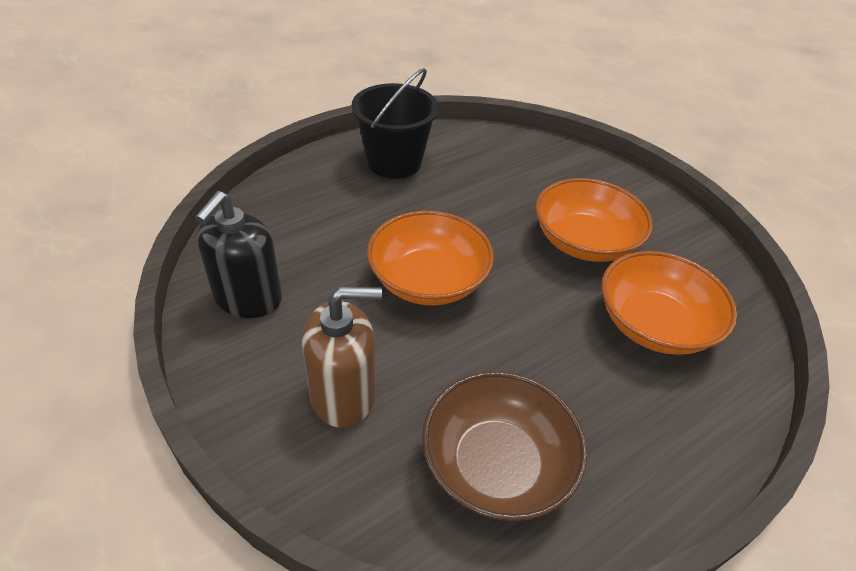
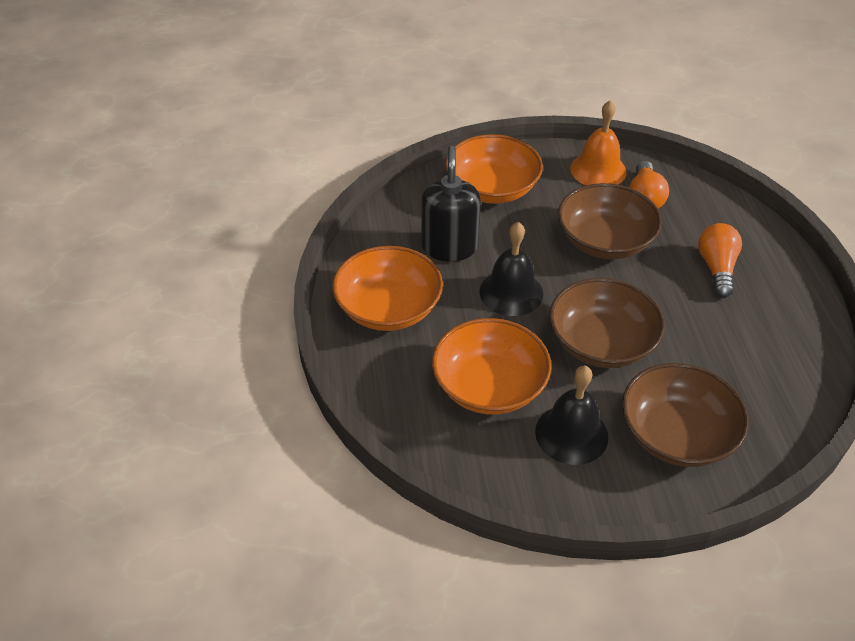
black bell: none = 0 -> [479,222,543,316] [535,365,608,465] = 2
black bucket: [351,68,439,179] = 1 -> none = 0
brown bowl: [422,371,587,521] = 1 -> [549,278,665,368] [558,183,662,259] [622,363,749,467] = 3
brown soap dispenser: [302,286,382,428] = 1 -> none = 0
orange bell: none = 0 -> [570,100,627,185] = 1
orange light bulb: none = 0 -> [629,161,669,209] [698,223,742,298] = 2

